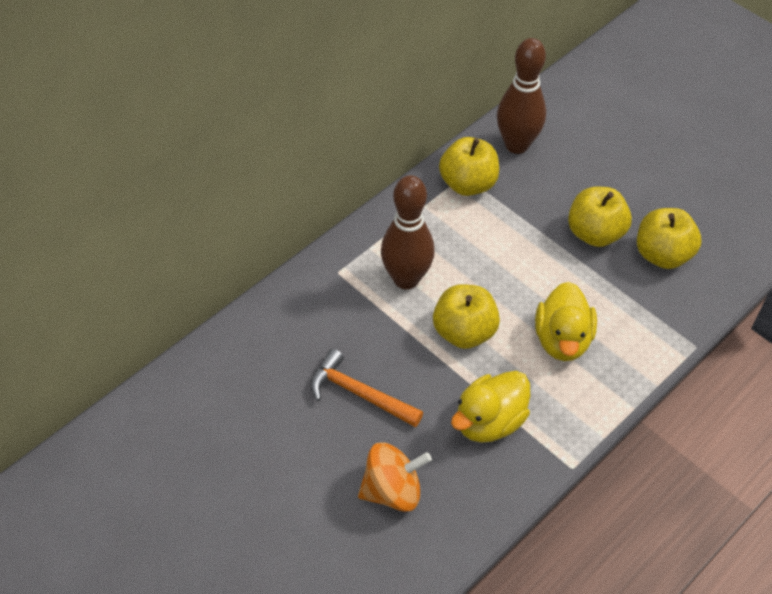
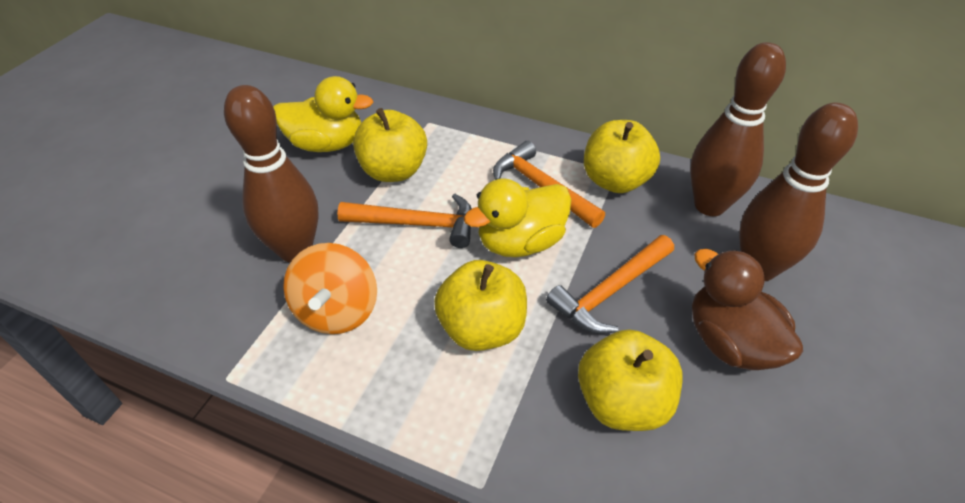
brown bowling pin: [381,175,435,289] [497,38,546,154] = 2 -> [224,85,319,263] [690,42,786,216] [739,103,858,281] = 3
brown duck: none = 0 -> [692,249,803,370] = 1
orange hammer: [310,349,423,427] = 1 -> [337,194,472,248] [493,141,605,228] [546,235,674,334] = 3

